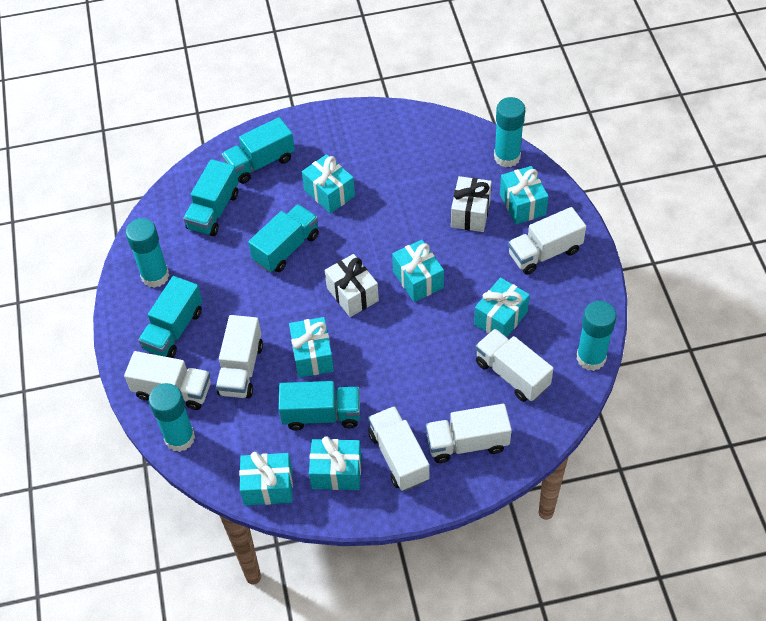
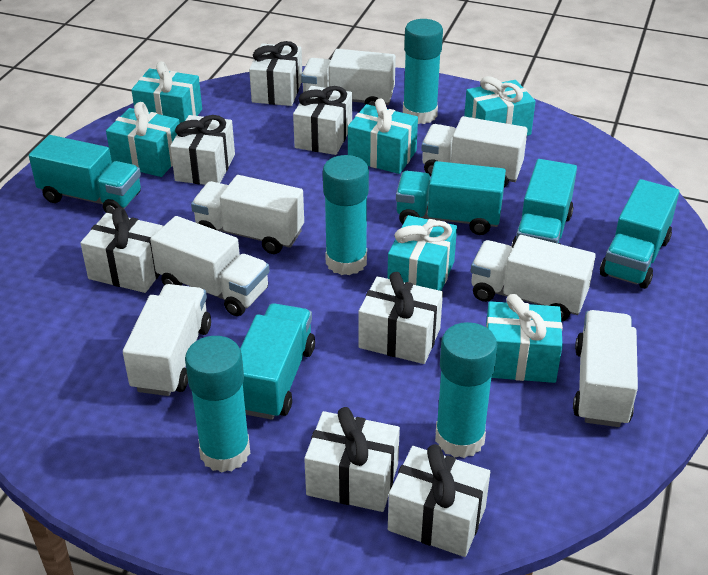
turquoise gift: [239,452,293,505] [289,317,334,378] [302,154,355,214] [309,436,361,490] [392,240,444,302] [474,278,530,337] [500,166,548,224] = 7 -> [106,102,180,177] [131,61,202,123] [348,98,418,174] [387,215,457,291] [464,76,536,136] [486,294,563,383] = 6
white gift: [325,254,379,317] [451,176,492,232] = 2 -> [80,207,163,293] [170,115,235,185] [249,41,302,106] [293,86,352,155] [304,407,400,512] [358,272,443,364] [388,444,490,557] = 7
white truck: [124,351,211,410] [216,315,263,398] [368,406,429,491] [426,404,512,463] [475,329,554,402] [508,207,586,275] = 6 -> [123,284,211,396] [150,216,269,316] [191,175,304,254] [301,49,396,106] [421,116,528,188] [471,235,596,322] [573,310,638,427] = 7

